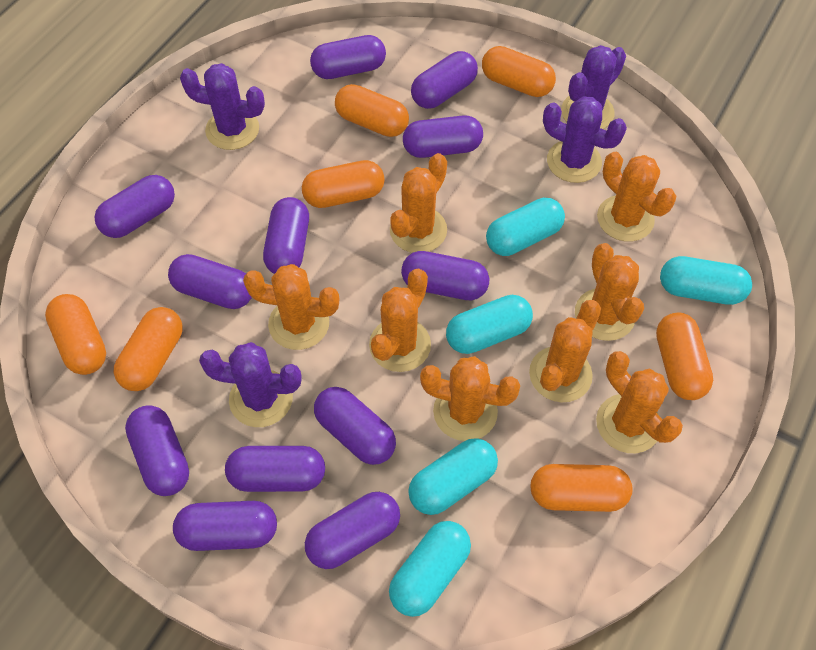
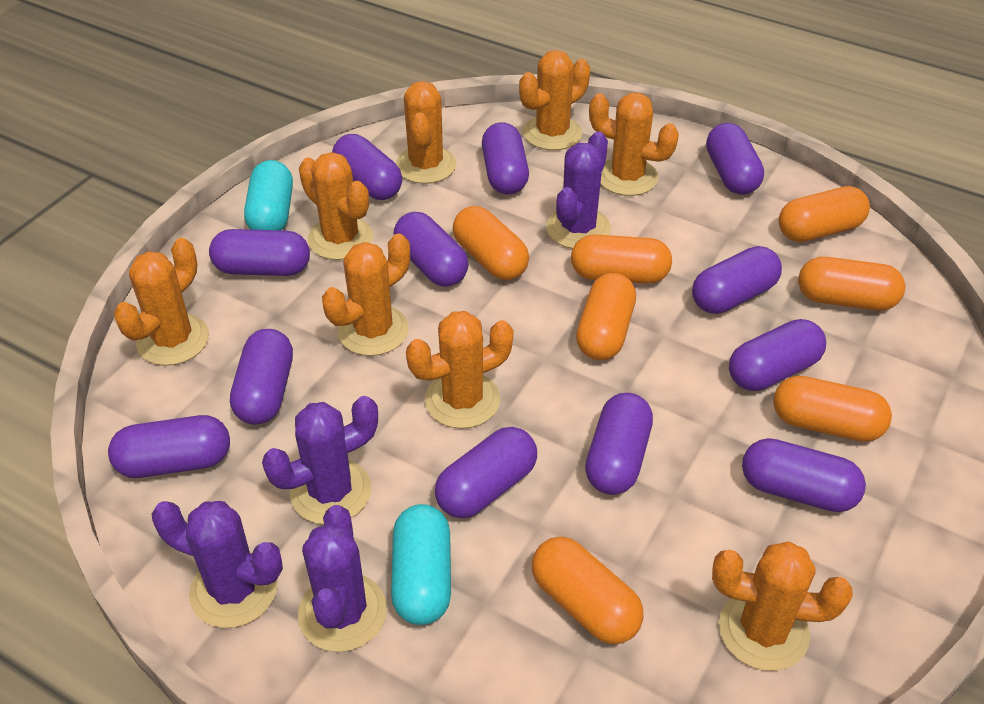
turquoise capsule: [389,521,471,617] [408,438,498,515] [446,295,533,354] [486,198,565,256] [660,256,752,305] = 5 -> [244,160,293,230] [391,504,451,625] = 2

